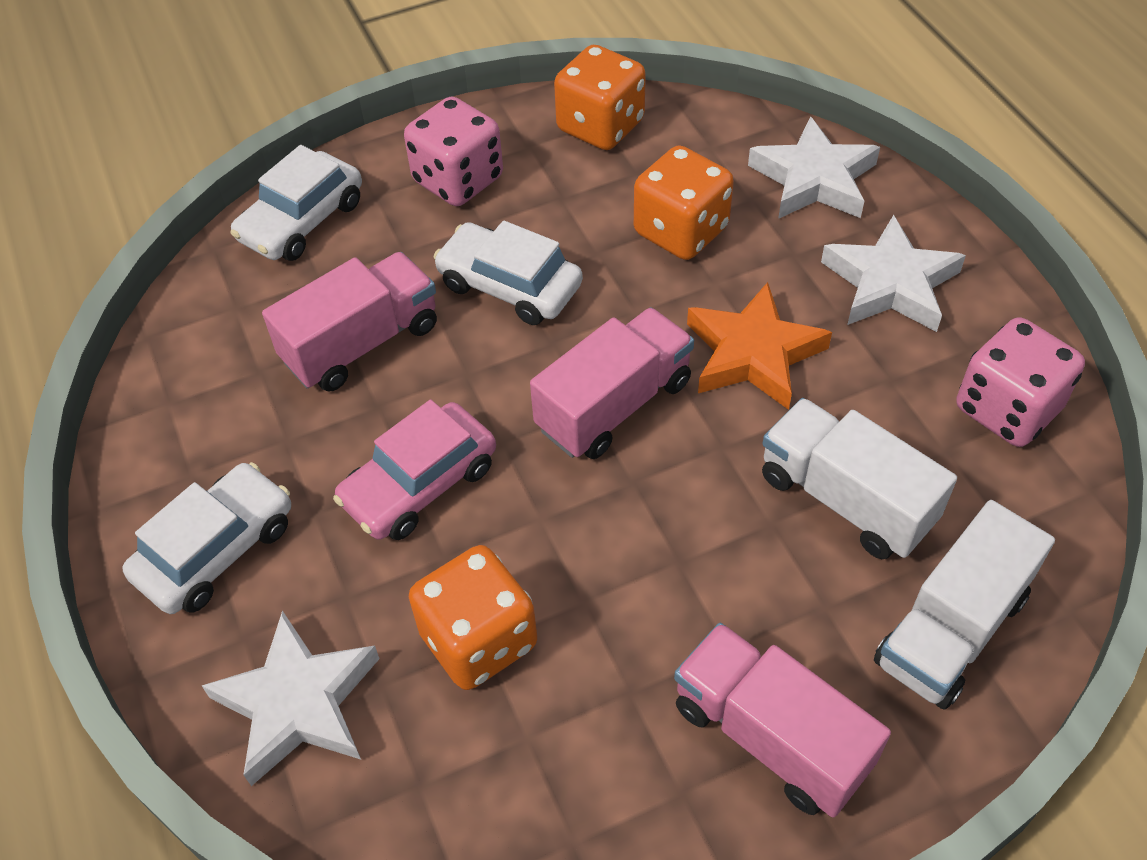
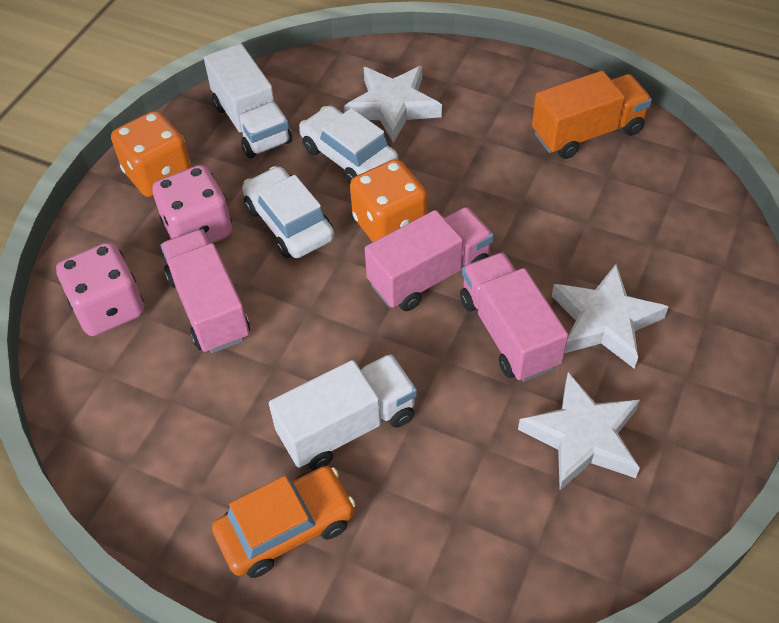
orange car: none = 0 -> [212,466,356,578] = 1
orange dice: [409,545,537,690] [554,45,646,150] [634,145,734,260] = 3 -> [111,111,191,197] [350,159,427,242] = 2
orange star: [687,282,832,410] = 1 -> none = 0
orange truck: none = 0 -> [532,71,652,159] = 1
pink car: [333,399,496,540] = 1 -> none = 0
white car: [122,462,291,614] [230,145,362,261] [433,220,583,325] = 3 -> [242,166,334,258] [299,105,398,183] = 2

